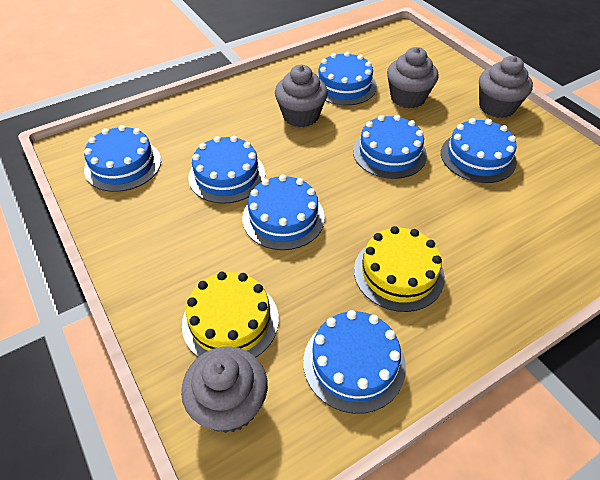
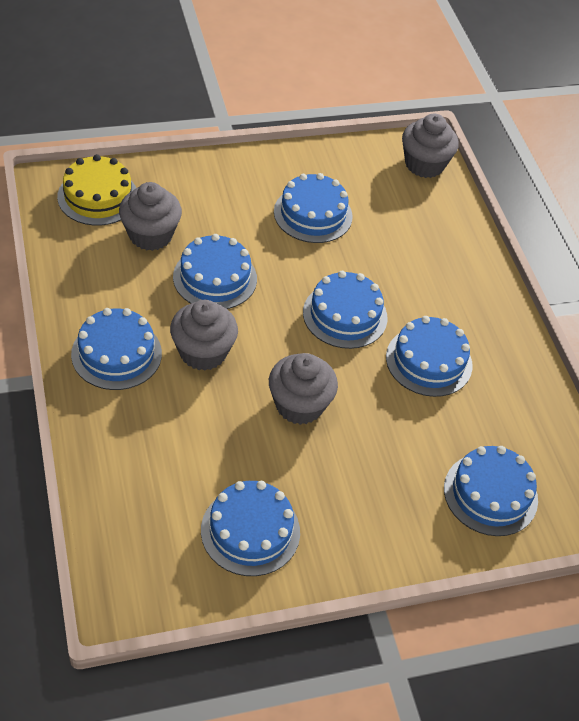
yellow cake: [182,272,279,357] [354,226,445,312] = 2 -> [57,154,136,226] = 1

